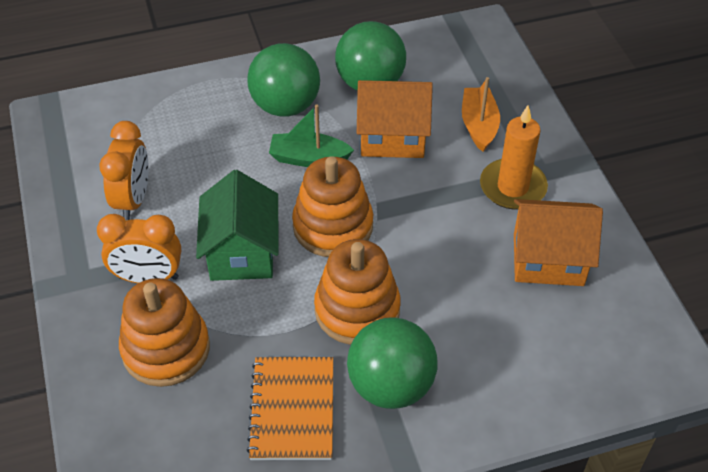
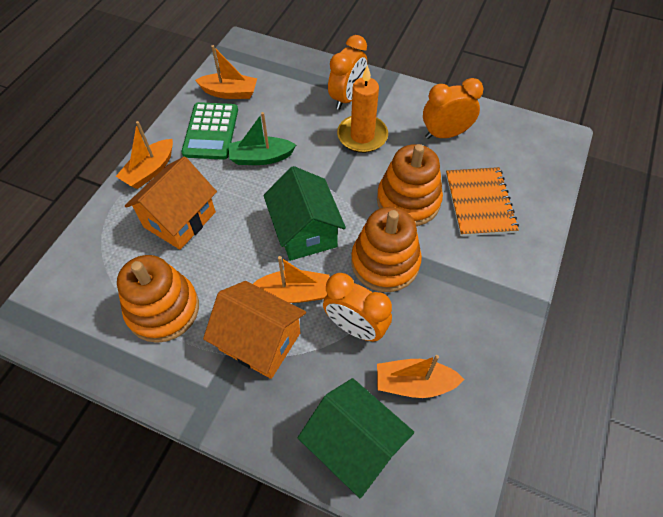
green ball: [247,43,320,116] [335,21,406,91] [347,317,438,409] = 3 -> none = 0
green calculator: none = 0 -> [181,102,238,160] = 1
green house: [196,170,279,281] = 1 -> [263,166,346,261] [298,378,414,498] = 2
orange boat: [462,77,500,152] = 1 -> [116,121,173,189] [195,45,257,99] [253,256,329,303] [377,355,464,398] = 4
orange clock: [97,214,181,283] [99,121,149,220] = 2 -> [323,273,392,341] [328,35,367,110] [423,78,483,139] = 3

